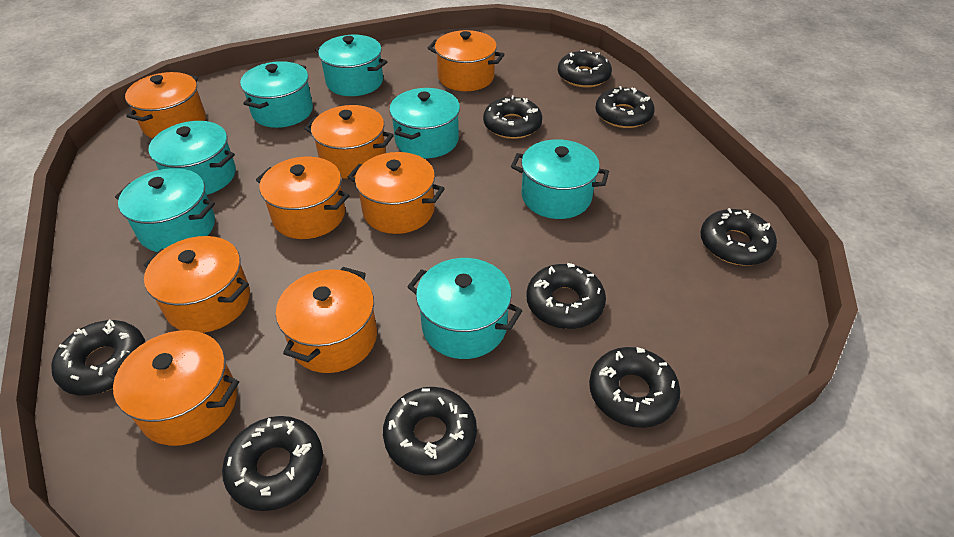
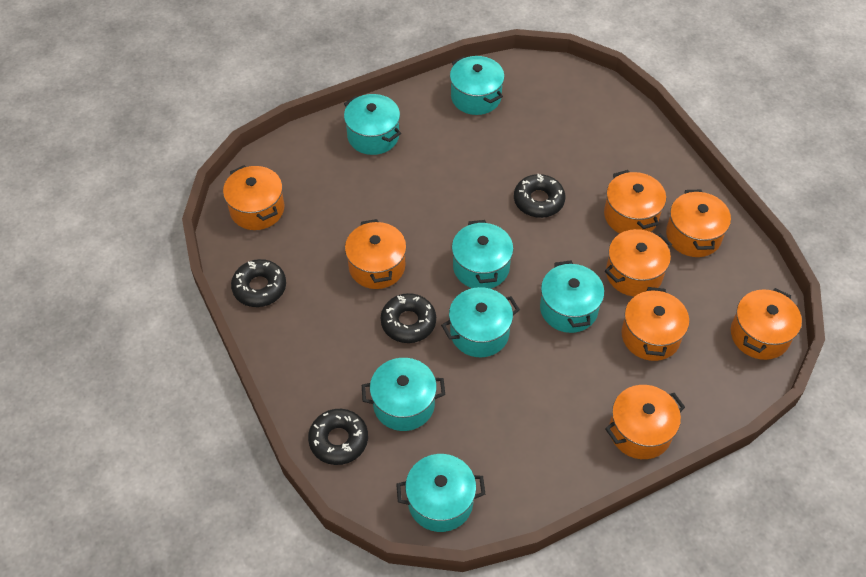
black donut: [51,320,145,395] [222,416,323,511] [383,387,477,476] [483,95,542,139] [526,263,606,329] [558,50,612,88] [589,347,680,428] [595,86,655,128] [700,208,777,266] = 9 -> [231,259,286,307] [308,409,368,465] [381,293,436,343] [514,174,565,218] = 4

